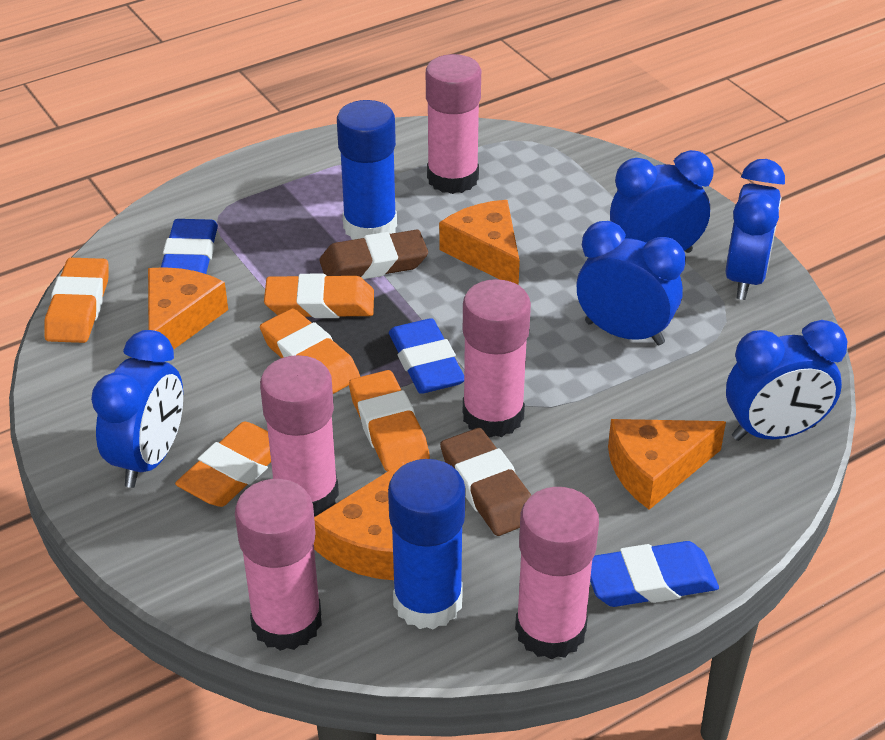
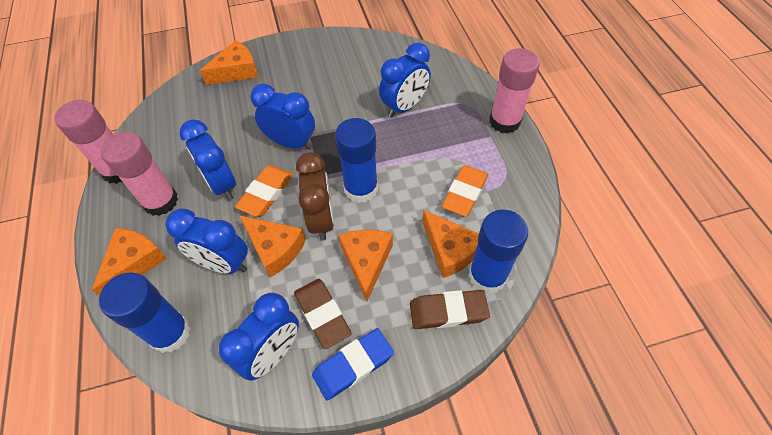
blue eraser: [161,219,218,274] [389,318,464,394] [590,541,719,607] = 3 -> [312,328,394,401] = 1
blue glue stick: [337,100,397,240] [388,459,465,630] = 2 -> [99,272,191,353] [335,118,378,203] [468,210,528,294] = 3
brown clock: none = 0 -> [296,152,334,241] = 1
orange cheese: [148,267,228,350] [314,462,404,580] [439,200,520,285] [608,419,726,510] = 4 -> [92,228,167,296] [200,40,258,85] [239,215,306,277] [339,230,393,301] [422,210,479,278] = 5
orange eraser: [44,258,109,343] [175,422,271,507] [260,308,360,394] [264,274,374,318] [349,370,430,471] = 5 -> [235,165,293,217] [442,165,488,217] = 2
pink glue stick: [235,479,322,651] [260,355,339,517] [426,54,481,194] [463,279,531,438] [515,487,599,659] = 5 -> [54,100,122,184] [100,132,178,216] [489,48,540,133] = 3

